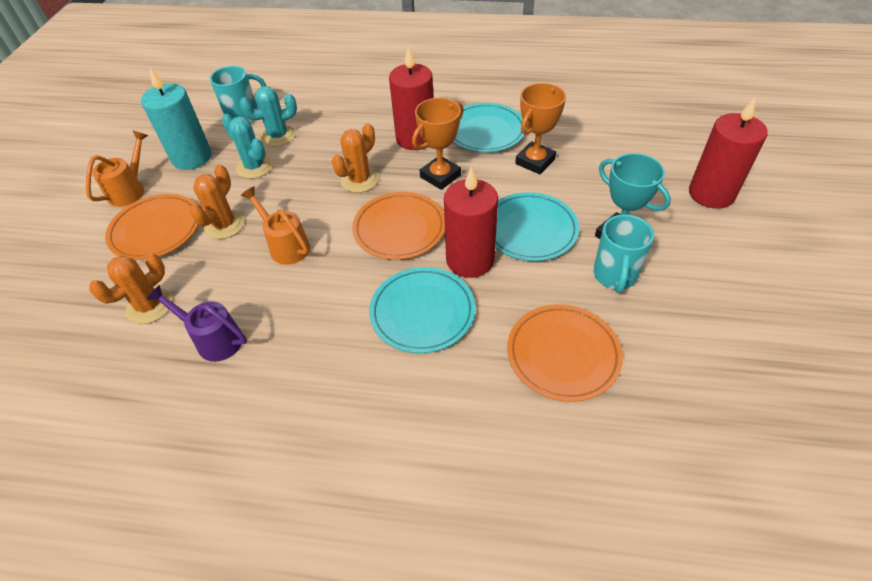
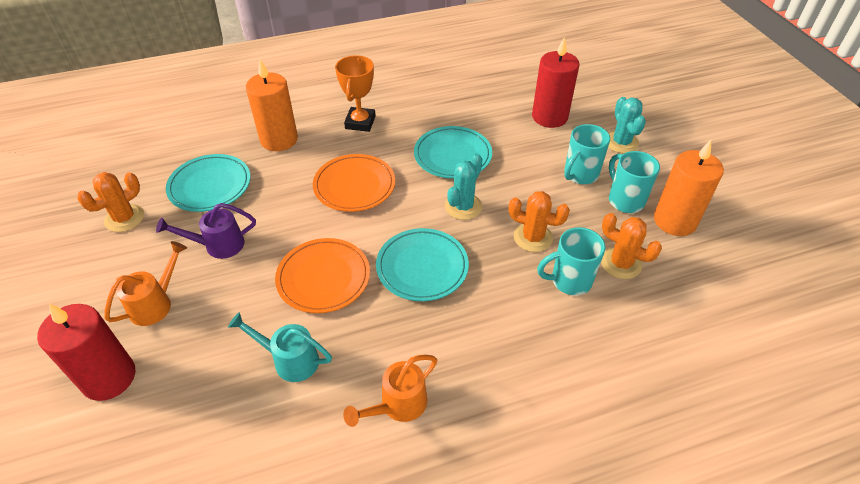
orange candle: none = 0 -> [246,59,298,151] [654,140,724,236] = 2
orange plate: [105,194,198,260] [352,192,445,260] [507,304,623,402] = 3 -> [275,238,370,313] [313,154,395,212] = 2
orange trophy: [412,98,464,190] [515,83,566,174] = 2 -> [335,55,376,132] = 1
red candle: [389,46,434,150] [444,167,498,278] [689,97,768,209] = 3 -> [37,303,135,401] [532,37,579,128] = 2
turquoise candle: [141,68,212,170] = 1 -> none = 0
turquoise mug: [210,66,266,123] [593,214,654,293] = 2 -> [537,227,606,296] [564,124,610,184] [609,151,660,213] = 3
turquoise trophy: [595,153,671,239] = 1 -> none = 0
turquoise watering can: none = 0 -> [228,312,332,382] = 1

